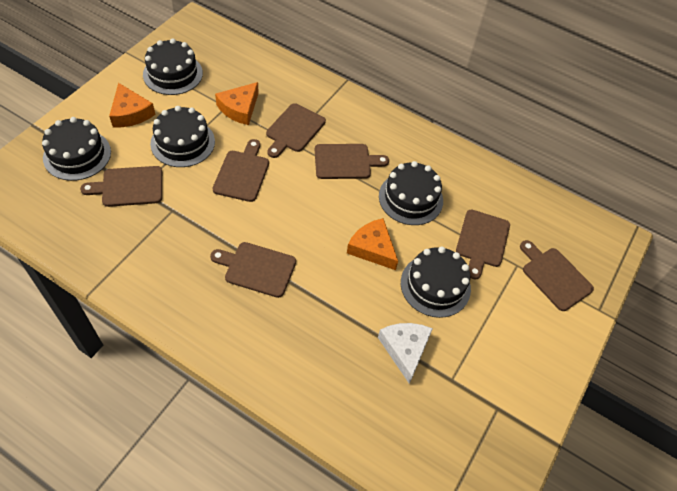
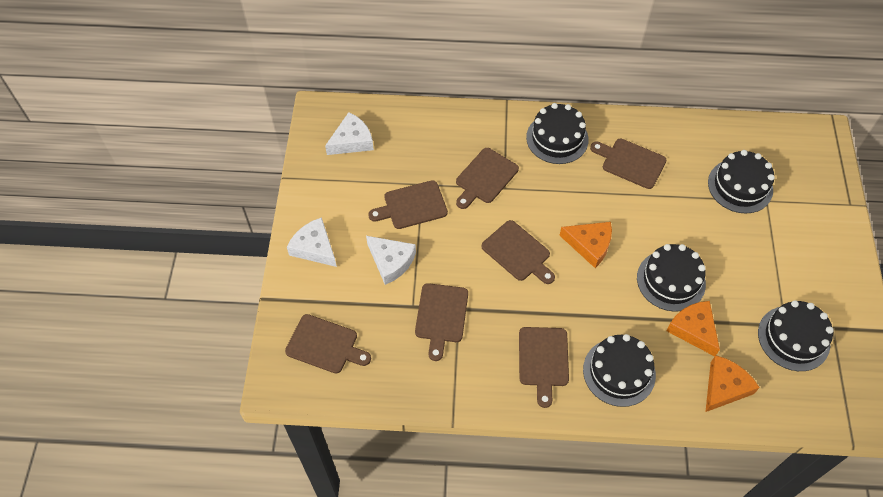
white cheese: [378,323,433,384] = 1 -> [287,217,337,267] [325,112,374,155] [366,236,416,285] = 3

